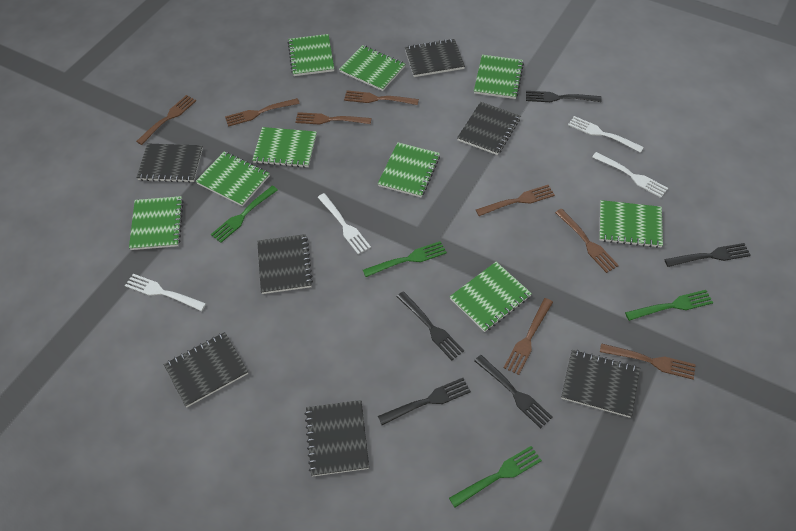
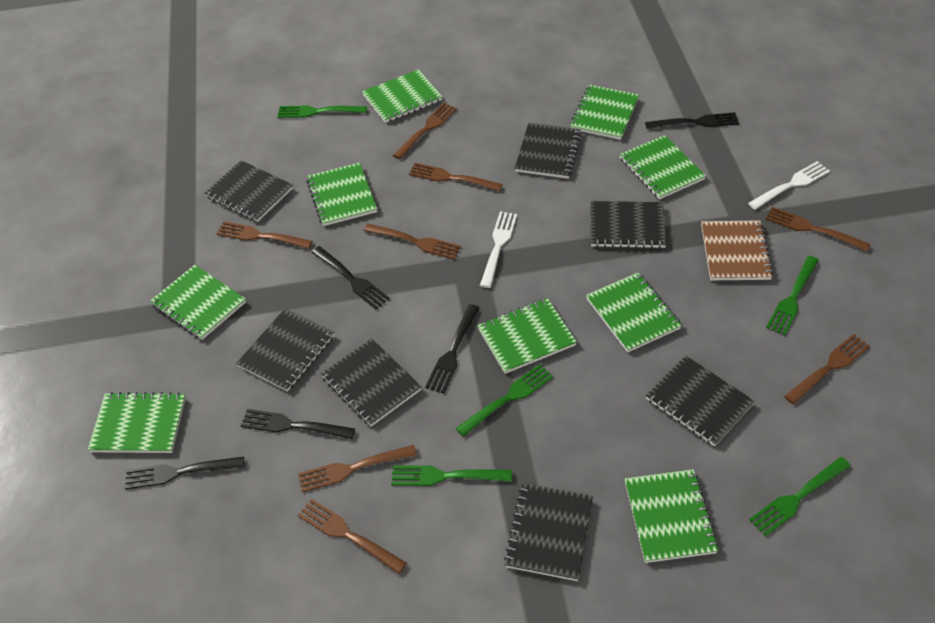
brown notebook: none = 0 -> [701,220,773,280] = 1
green fork: [211,186,278,243] [363,241,447,277] [449,446,542,508] [625,290,713,321] = 4 -> [277,106,367,118] [391,465,512,486] [456,364,553,437] [749,457,851,536] [766,256,819,335] = 5
white fork: [125,274,206,311] [317,193,371,254] [568,116,644,153] [592,152,668,198] = 4 -> [480,211,517,288] [748,161,830,210] = 2

